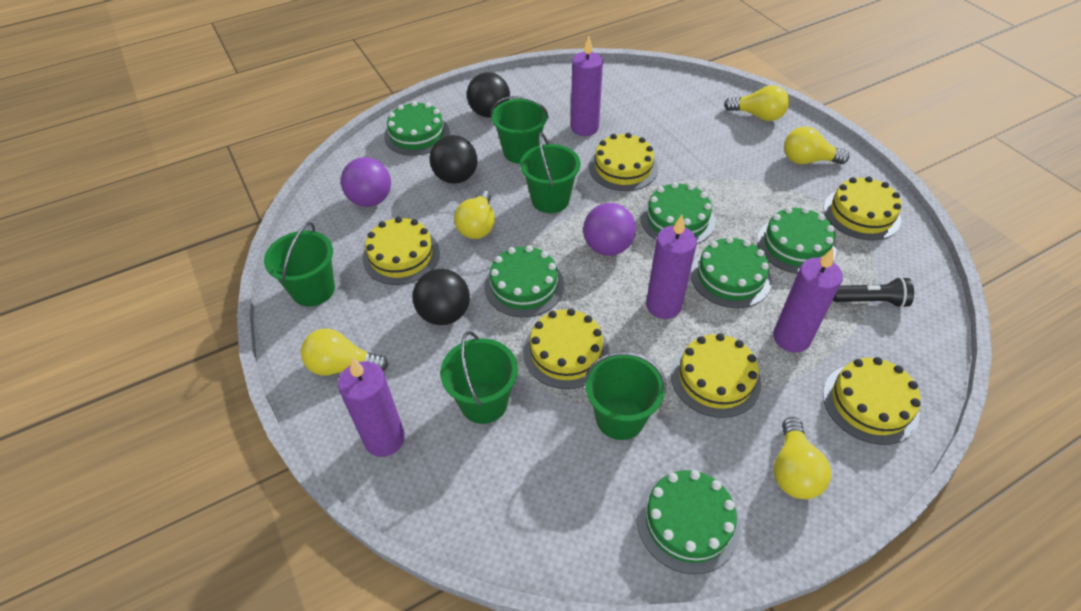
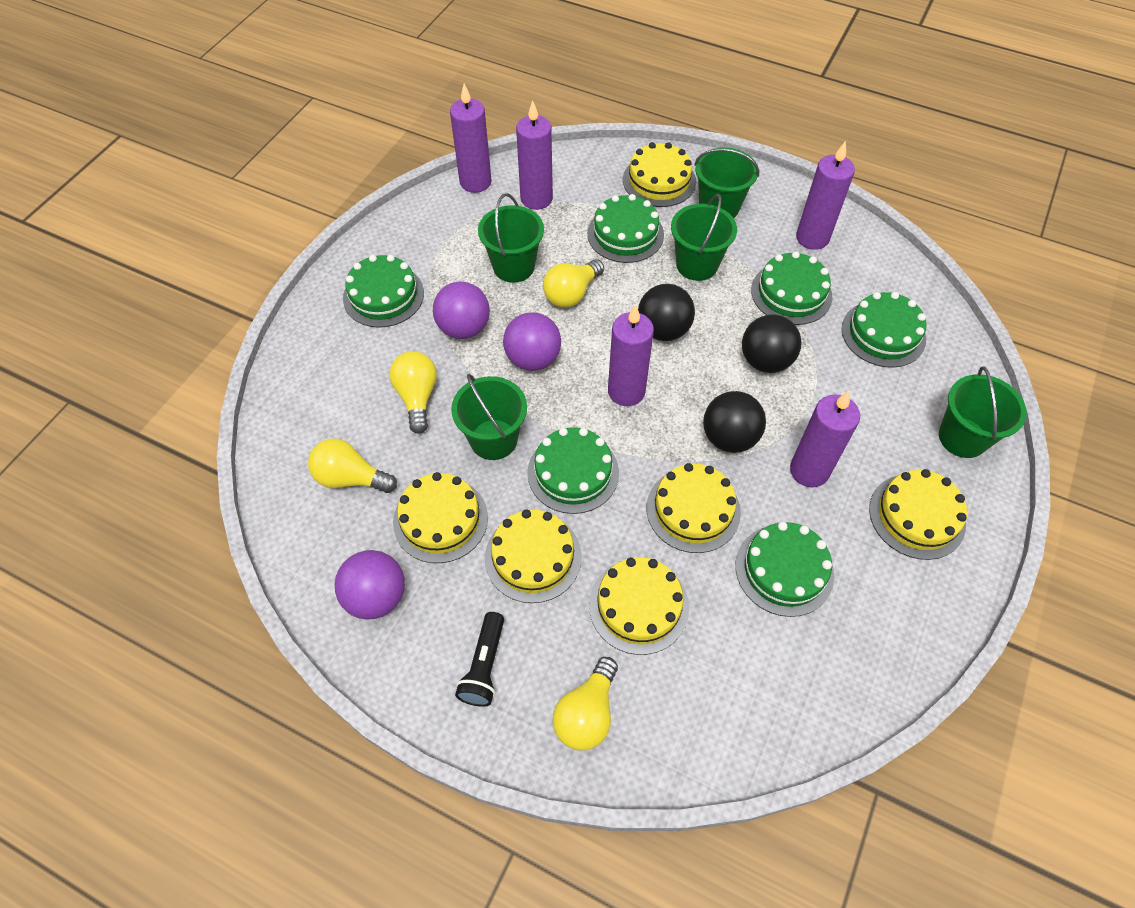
purple ball: [341,157,391,207] [583,203,636,256] = 2 -> [335,550,405,620] [433,282,490,339] [503,312,561,371] = 3
purple candle: [338,358,405,457] [571,36,603,136] [646,215,697,319] [773,248,843,352] = 4 -> [450,84,491,193] [516,100,553,210] [608,304,654,406] [790,391,860,487] [796,141,855,250] = 5
yellow light bulb: [301,328,388,376] [454,190,495,239] [724,85,789,121] [773,417,831,499] [784,126,849,164] = 5 -> [308,439,397,493] [390,351,437,434] [543,259,604,308] [553,657,618,751] = 4

